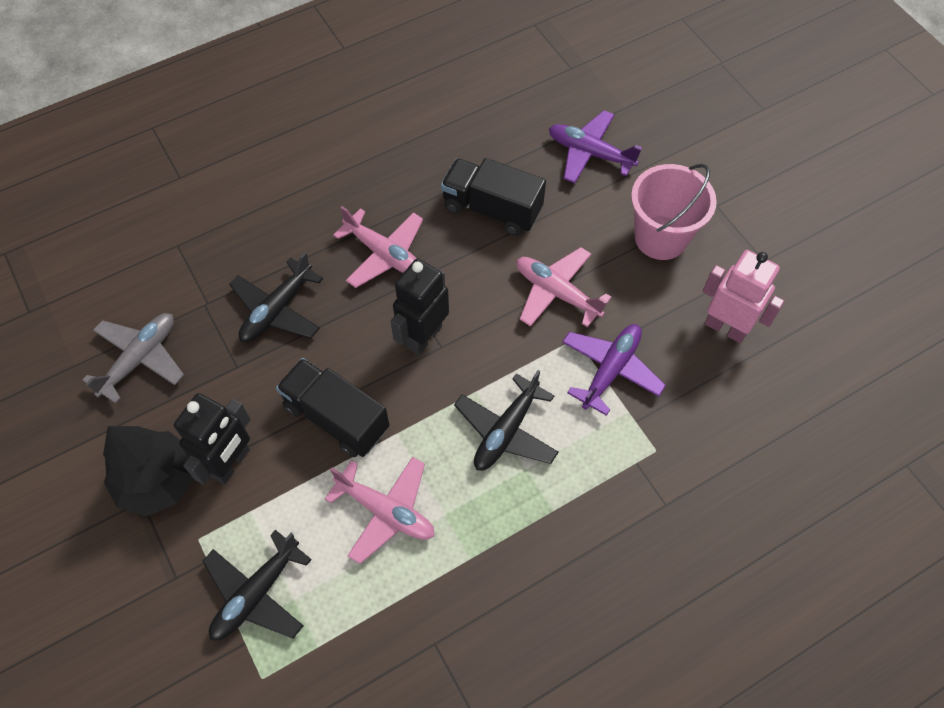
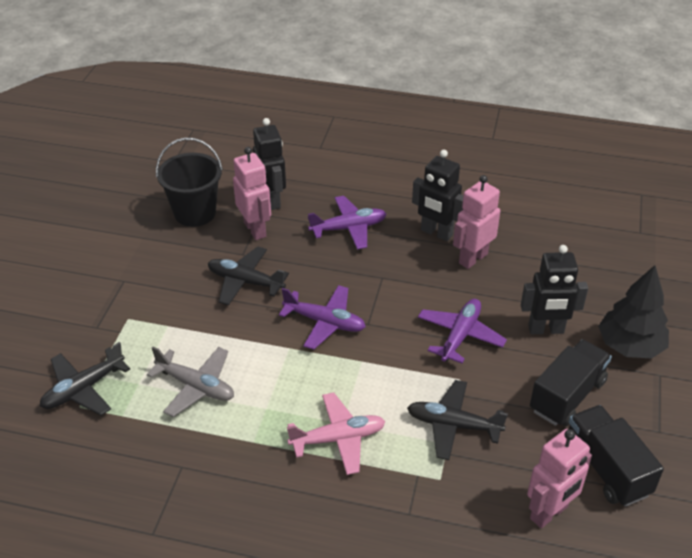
black bucket: none = 0 -> [156,138,223,227] = 1
black robot: [174,393,251,485] [391,258,449,355] = 2 -> [253,118,286,210] [412,150,464,241] [521,245,588,334] = 3
pink bucket: [631,164,717,260] = 1 -> none = 0
pink plane: [325,457,435,564] [333,206,423,288] [516,247,612,327] = 3 -> [287,392,385,475] = 1
pink robot: [703,250,785,343] = 1 -> [233,147,271,240] [453,175,500,269] [527,429,592,528] = 3
purple plane: [549,110,642,183] [562,324,666,416] = 2 -> [279,285,366,350] [308,196,386,249] [418,299,507,363] = 3

